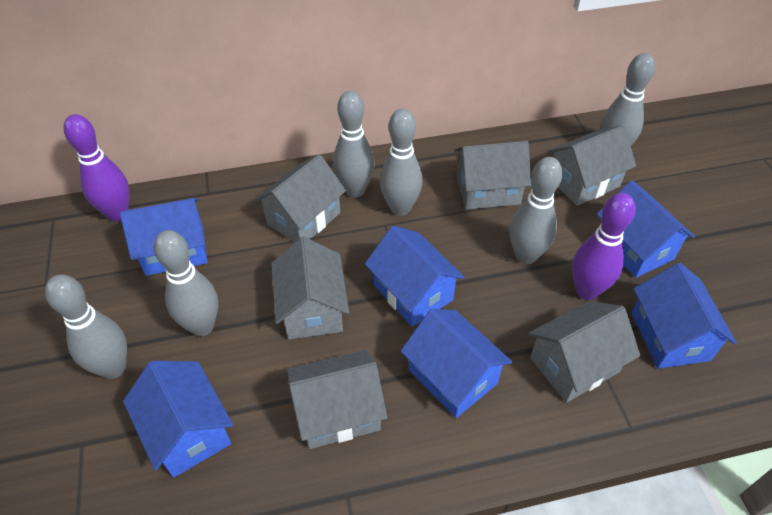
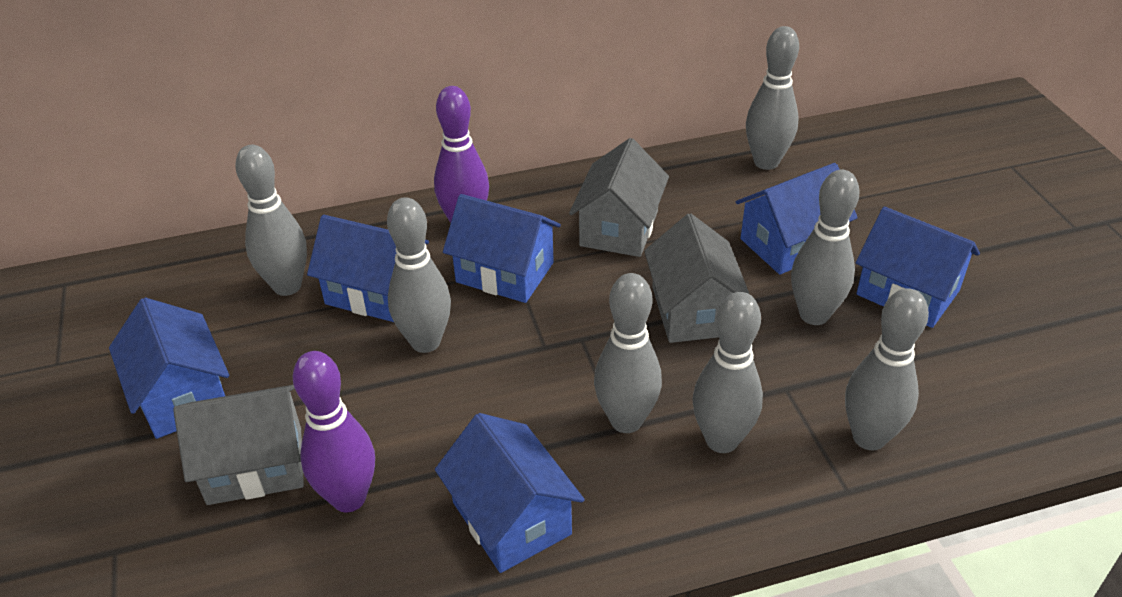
grey bowling pin: [45,274,127,379] [154,230,218,336] [333,91,375,198] [380,108,422,216] [510,157,563,264] [600,53,655,146] = 6 -> [235,145,307,296] [387,197,451,353] [594,273,662,433] [692,292,763,453] [746,26,799,170] [791,170,860,325] [845,288,929,450] = 7
grey house: [254,154,346,242] [271,237,349,339] [287,350,387,449] [454,141,531,210] [528,301,641,403] [547,125,636,206] = 6 -> [173,385,304,505] [569,138,669,257] [644,213,749,343] = 3

